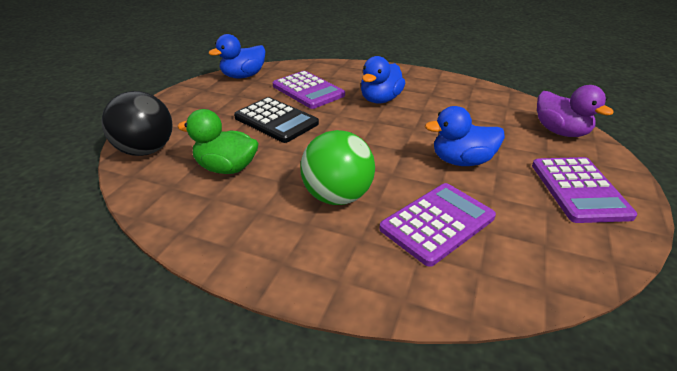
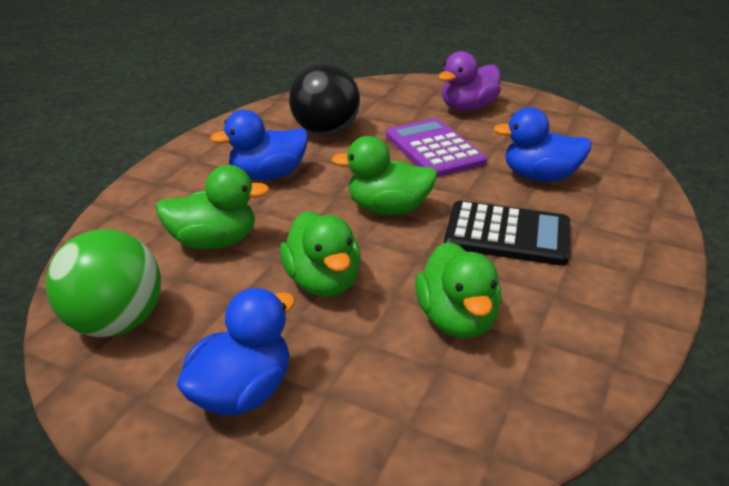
green duck: [178,109,258,174] = 1 -> [156,165,270,250] [280,211,361,297] [331,136,438,215] [415,242,501,339] = 4
purple calculator: [273,71,345,109] [379,183,496,267] [532,157,637,223] = 3 -> [386,118,487,177] = 1

